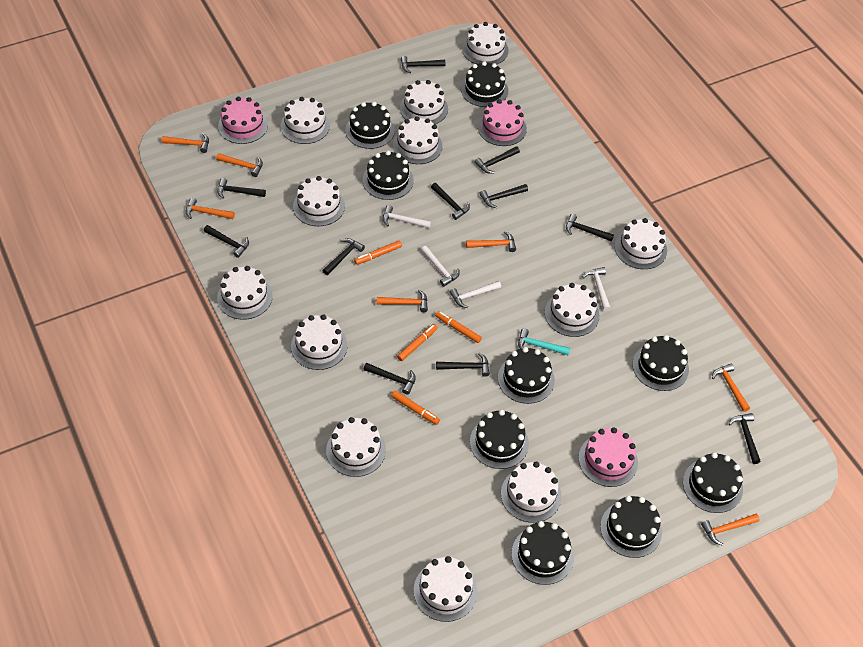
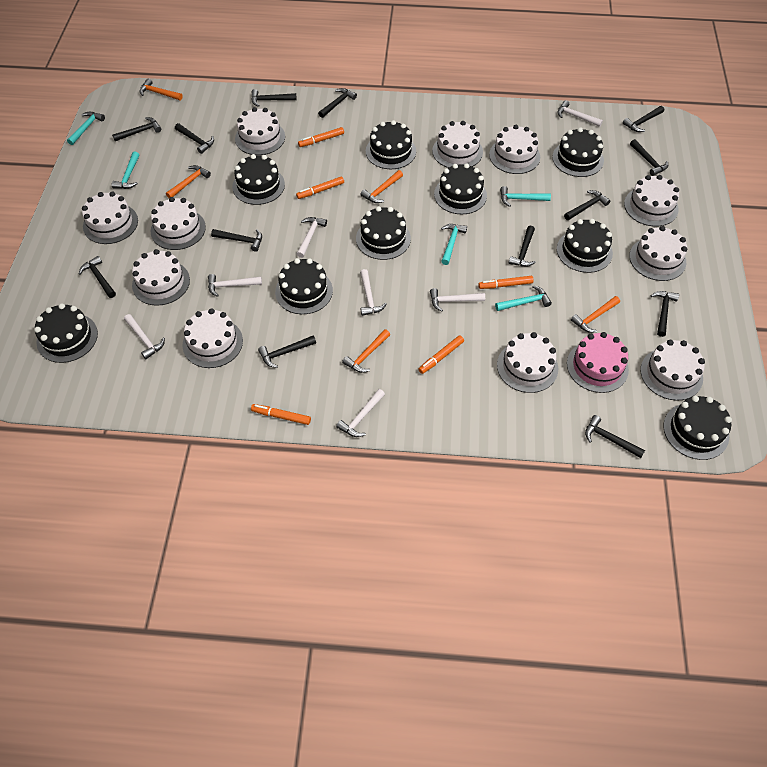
black hammer: [204,225,249,258] [217,178,266,198] [323,238,365,275] [363,363,416,395] [401,56,445,73] [431,183,470,220] [436,353,490,377] [475,146,520,173] [479,184,528,208] [566,214,614,242] [729,413,761,464] = 11 -> [79,256,116,298] [112,117,161,141] [175,123,214,154] [211,229,262,252] [251,89,297,107] [258,336,316,368] [318,88,357,118] [508,226,536,267] [564,190,610,220] [585,415,645,458] [623,106,664,132] [630,139,668,176] [651,291,679,337] = 13
orange hammer: [162,133,209,153] [186,198,235,219] [216,153,263,177] [377,290,428,312] [466,231,516,252] [701,514,760,545] [712,363,750,412] = 7 -> [139,78,183,100] [166,165,211,198] [342,329,390,373] [360,170,403,203] [571,296,620,333] = 5
orange marker: [354,241,402,265] [391,391,440,425] [397,324,438,361] [435,311,482,343] = 4 -> [251,404,311,425] [296,176,344,199] [298,127,344,147] [418,335,464,374] [478,276,534,289] = 5
pink cake: [218,97,268,144] [478,99,527,146] [579,427,638,487] = 3 -> [567,332,629,393] = 1
turquoise hammer: [518,329,570,355] = 1 -> [67,112,105,145] [112,152,139,189] [441,224,467,265] [495,285,552,311] [500,186,551,207] = 5
white cake: [217,266,272,320] [280,97,330,144] [291,314,347,370] [293,176,345,226] [326,417,386,477] [393,116,443,164] [400,80,448,124] [414,556,478,622] [462,22,509,65] [501,462,562,523] [545,283,599,337] [615,218,667,269] = 12 -> [82,192,138,244] [132,249,190,306] [151,197,206,250] [182,308,243,368] [235,107,285,155] [432,121,483,168] [489,125,540,174] [497,332,558,393] [624,175,679,226] [629,226,687,281] [640,340,705,401] = 11
white hammer: [383,205,431,228] [421,246,460,287] [450,281,501,308] [582,267,611,311] = 4 -> [124,314,165,359] [208,274,262,297] [297,217,327,258] [336,389,385,437] [360,269,387,316] [430,288,485,312] [558,100,603,127] = 7

